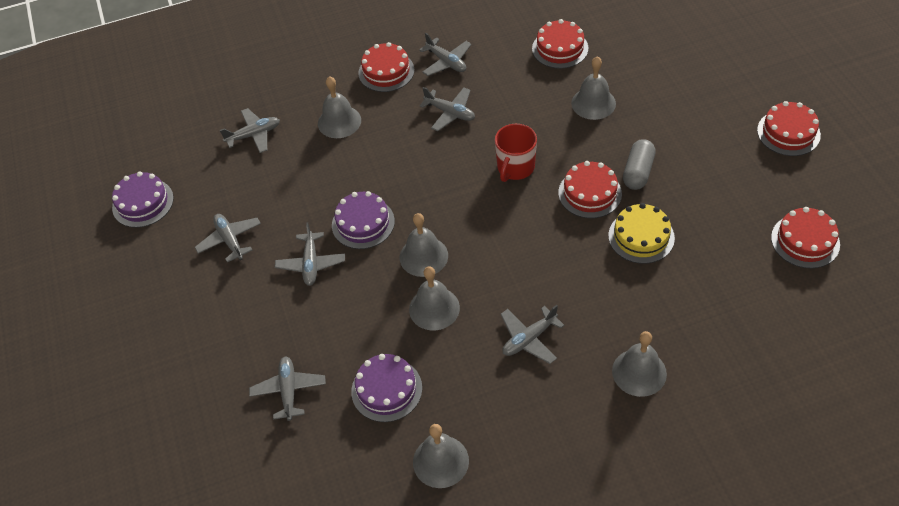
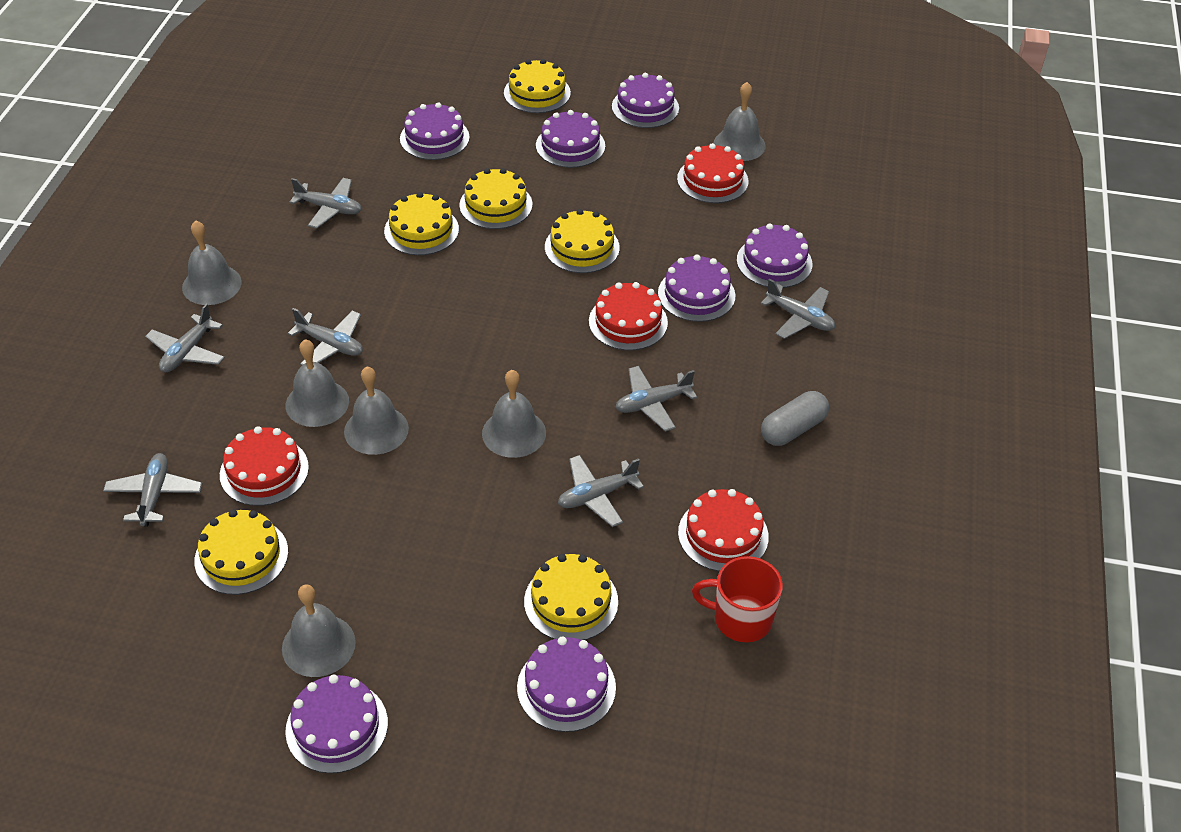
purple cake: [112,171,174,228] [332,191,395,249] [351,354,422,422] = 3 -> [285,674,388,773] [400,102,470,160] [517,637,616,732] [536,110,605,168] [612,73,679,128] [658,255,735,322] [737,223,812,288] = 7
red cake: [358,42,415,92] [532,19,588,68] [558,161,622,218] [757,101,821,156] [771,207,840,268] = 5 -> [220,426,309,506] [589,282,668,350] [677,143,749,203] [678,489,769,571] = 4
yellow cake: [608,203,675,264] = 1 -> [194,509,288,595] [384,192,459,255] [459,168,533,229] [504,59,571,113] [524,554,618,640] [545,209,620,273] = 6

